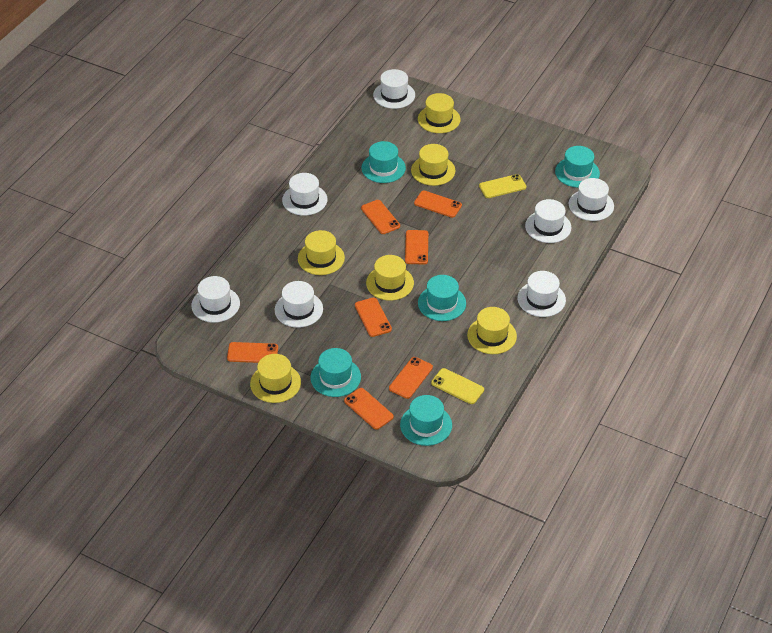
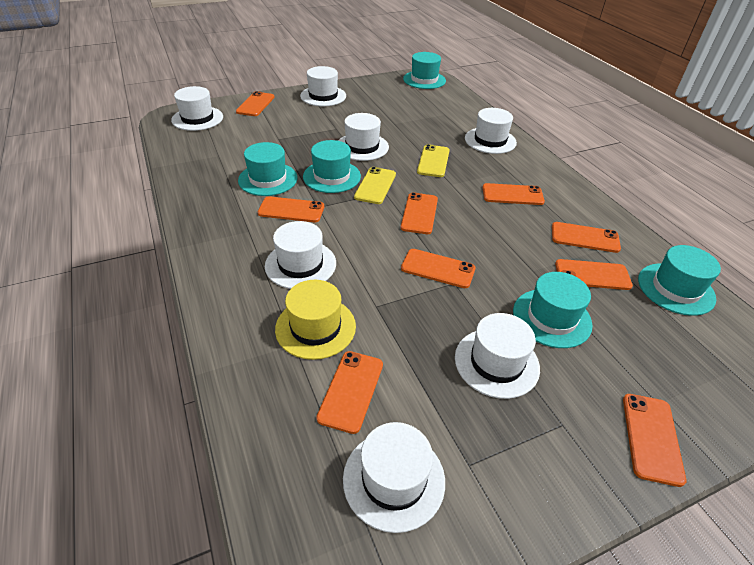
orange phone: [227,342,278,363] [344,388,394,430] [355,297,392,337] [361,200,400,234] [389,357,433,399] [405,230,428,264] [414,191,462,218] = 7 -> [236,91,274,116] [258,196,324,222] [316,351,383,434] [401,192,438,234] [401,249,476,288] [482,183,545,205] [552,222,621,253] [555,259,633,290] [623,394,686,487] = 9
yellow hat: [250,354,301,403] [298,230,345,275] [366,255,414,301] [411,144,456,186] [418,93,461,133] [467,307,517,354] = 6 -> [275,280,356,360] = 1

